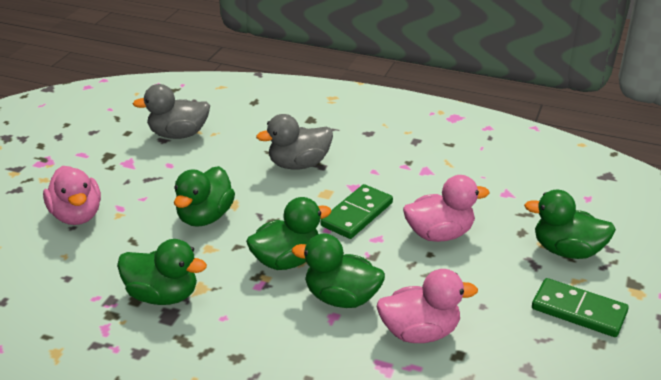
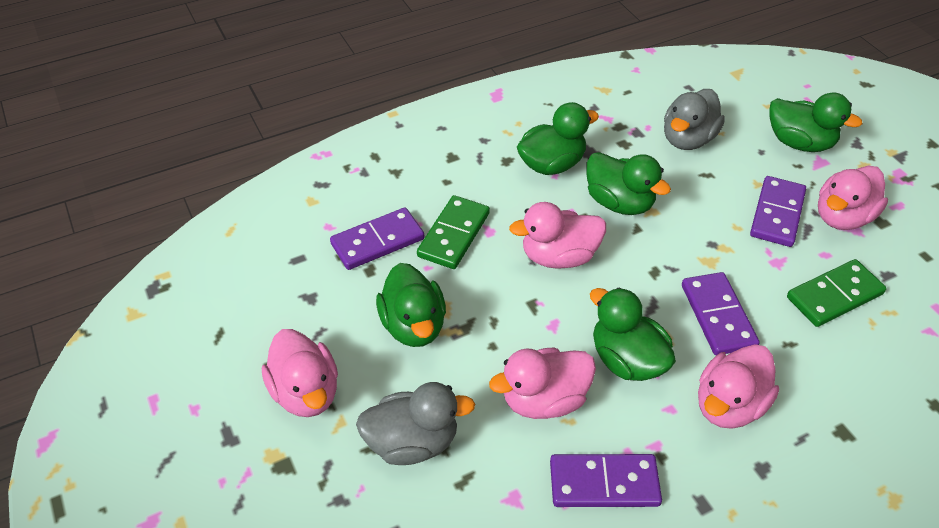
pink duck: [43,166,101,225] [377,269,478,343] [403,175,489,242] = 3 -> [262,329,338,417] [489,348,596,419] [509,202,606,269] [698,344,779,429] [818,165,888,230] = 5
purple domino: none = 0 -> [330,208,424,270] [550,454,662,507] [682,272,760,355] [750,176,806,247] = 4

